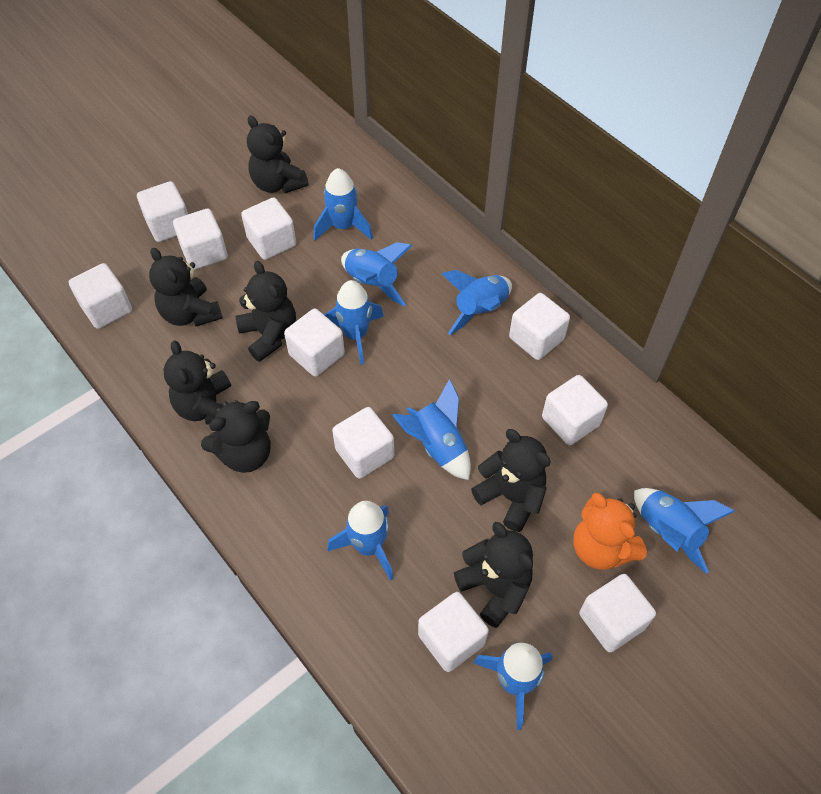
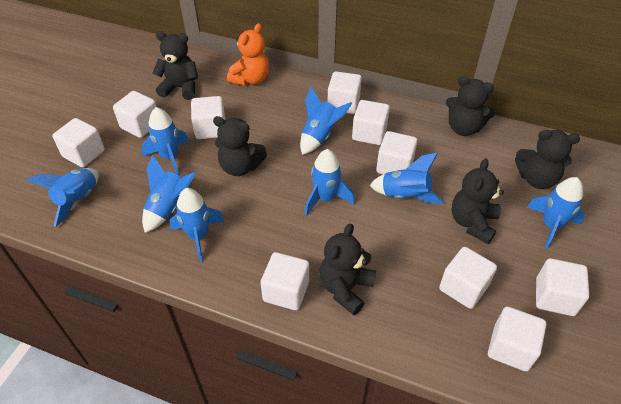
black teddy bear: [149,248,223,326] [164,341,231,425] [201,400,271,473] [235,261,296,362] [247,116,309,193] [454,522,533,628] [471,429,551,532] = 7 -> [153,31,198,100] [213,116,267,176] [319,224,376,315] [446,76,495,136] [451,158,504,244] [515,130,580,189] = 6

